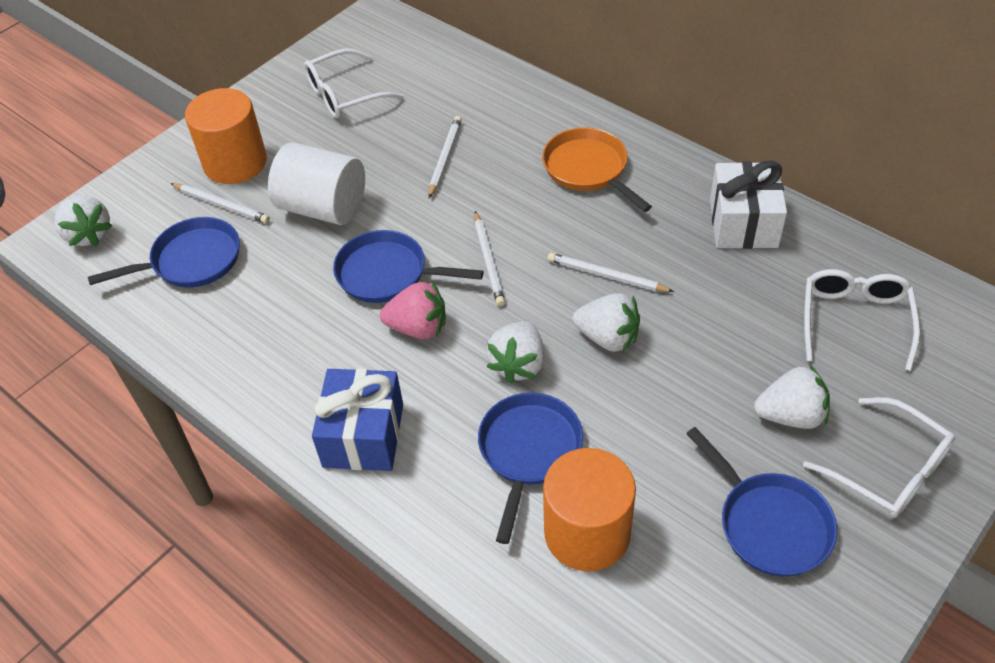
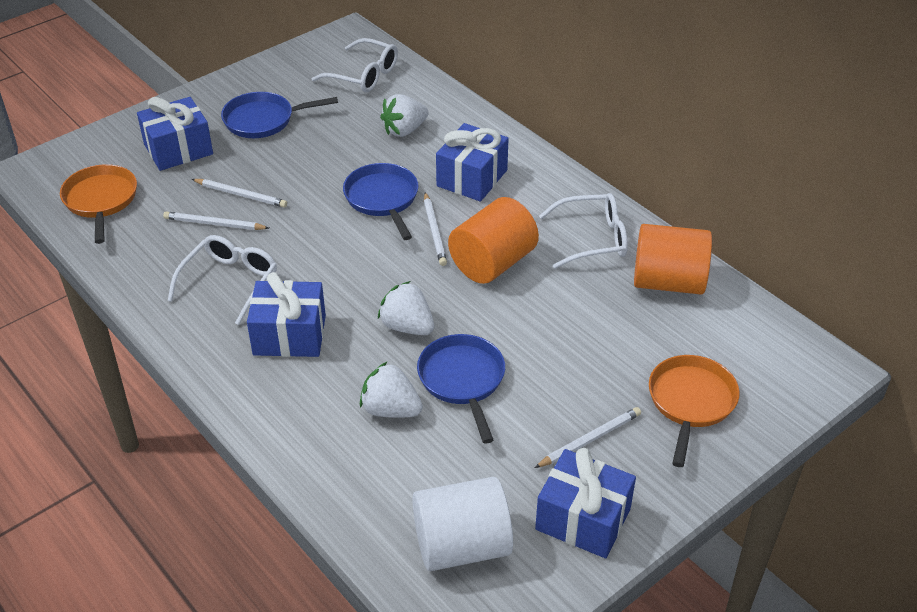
blue gift: [312,368,403,471] = 1 -> [137,97,213,171] [247,272,326,357] [436,123,509,202] [535,448,636,558] = 4
blue pan: [88,217,240,288] [333,230,484,303] [478,393,583,544] [686,427,837,577] = 4 -> [221,92,338,138] [343,163,419,240] [417,334,505,444] = 3
orange pan: [542,128,652,212] = 1 -> [60,164,137,244] [649,355,740,467] = 2
pink strawberry: [380,281,446,339] = 1 -> none = 0
white gift: [710,161,787,249] = 1 -> none = 0
white strawberry: [55,195,112,246] [486,321,545,384] [573,293,640,352] [754,364,830,429] = 4 -> [360,361,423,418] [378,281,434,335] [380,94,429,137] = 3

